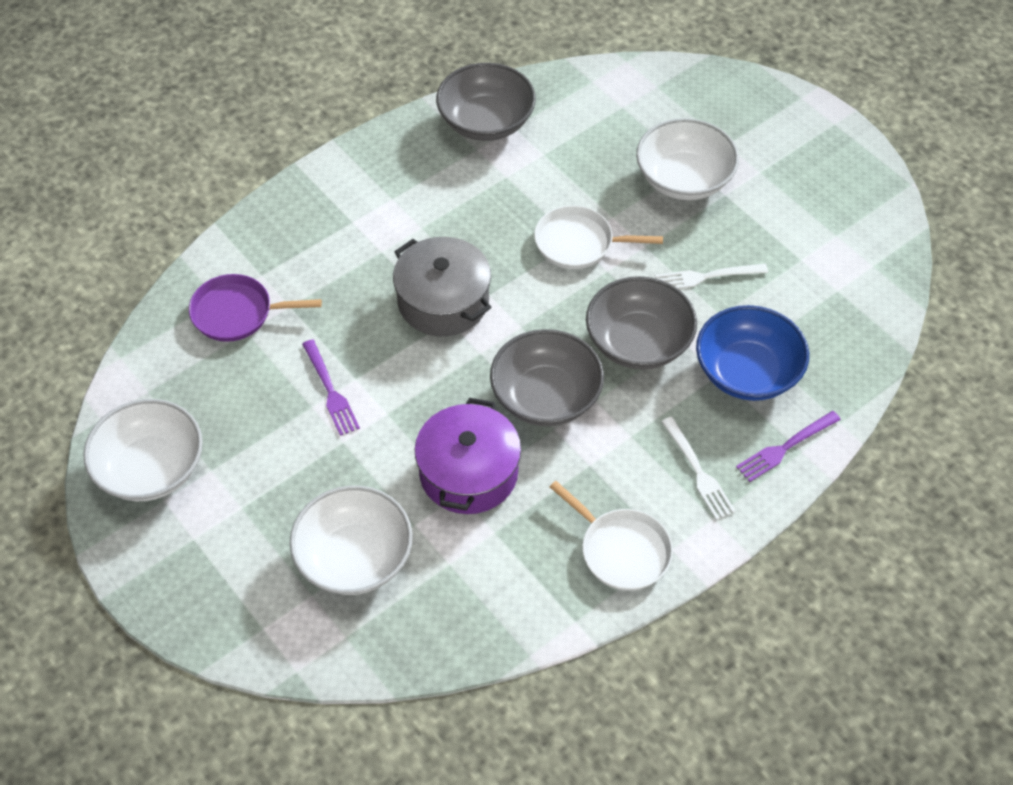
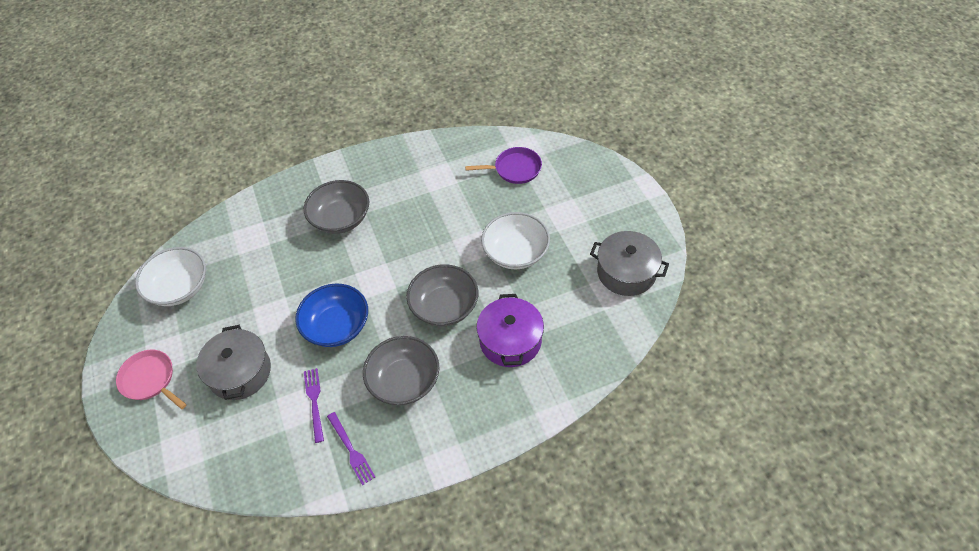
grey pot: [393,237,491,336] = 1 -> [196,325,271,400] [590,231,669,296] = 2
pink pan: none = 0 -> [116,350,187,409] = 1
white bowl: [83,399,203,501] [290,486,413,595] [636,118,739,200] = 3 -> [135,247,206,306] [481,212,550,269] = 2
white fork: [655,264,768,289] [661,417,735,520] = 2 -> none = 0
white pan: [534,205,663,269] [550,481,673,591] = 2 -> none = 0

